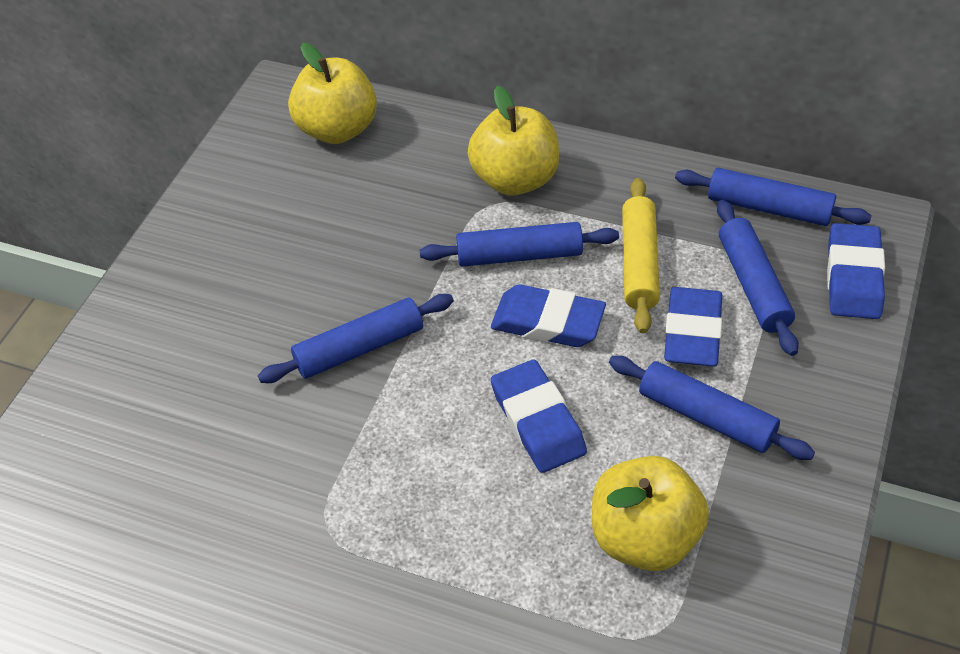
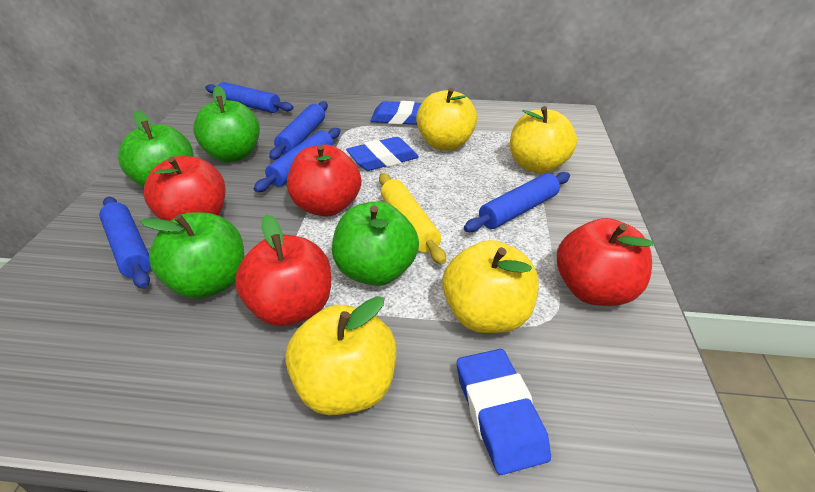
blue eraser: [491,284,606,347] [491,360,587,473] [664,287,722,366] [827,223,885,319] = 4 -> [346,137,419,171] [370,101,422,125] [457,349,551,475] = 3
green apple: none = 0 -> [118,110,193,187] [140,212,244,299] [193,86,260,162] [332,201,419,286] = 4
red apple: none = 0 -> [144,156,225,221] [235,214,331,326] [287,145,361,217] [557,218,654,306] = 4
yellow apple: [288,43,377,144] [468,85,559,195] [592,456,709,571] = 3 -> [285,296,396,415] [416,88,477,150] [442,240,539,333] [510,106,577,173] = 4

